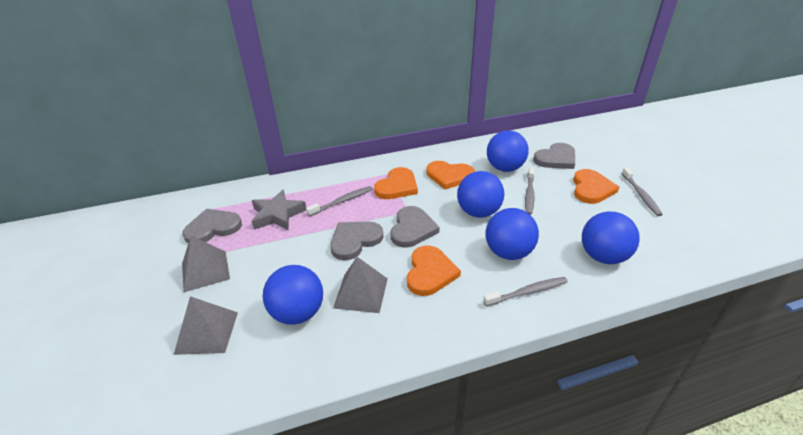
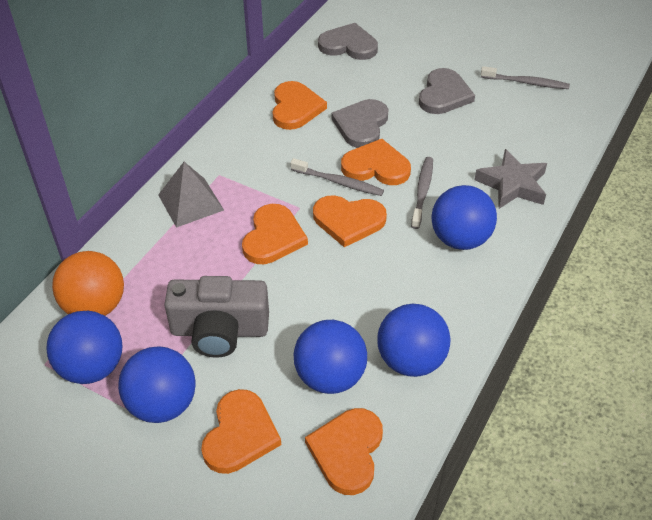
grey camera: none = 0 -> [164,276,269,358] = 1
grey heart: [182,209,242,243] [330,222,383,260] [391,206,439,247] [533,143,575,169] = 4 -> [318,23,378,60] [331,99,389,148] [419,68,475,114] = 3
grey pyramid: [174,296,238,355] [182,236,230,292] [333,257,388,313] = 3 -> [158,162,224,228] = 1
grey toothbrush: [306,186,372,217] [483,277,568,307] [525,167,534,215] [622,167,663,216] = 4 -> [290,158,384,196] [411,157,433,229] [481,66,570,89] = 3
orange ball: none = 0 -> [52,251,124,316] = 1
orange heart: [374,167,418,199] [407,246,461,296] [426,161,475,189] [573,169,619,204] = 4 -> [201,389,281,474] [242,204,308,264] [273,81,327,130] [305,408,383,495] [313,195,387,247] [341,139,411,185] = 6

